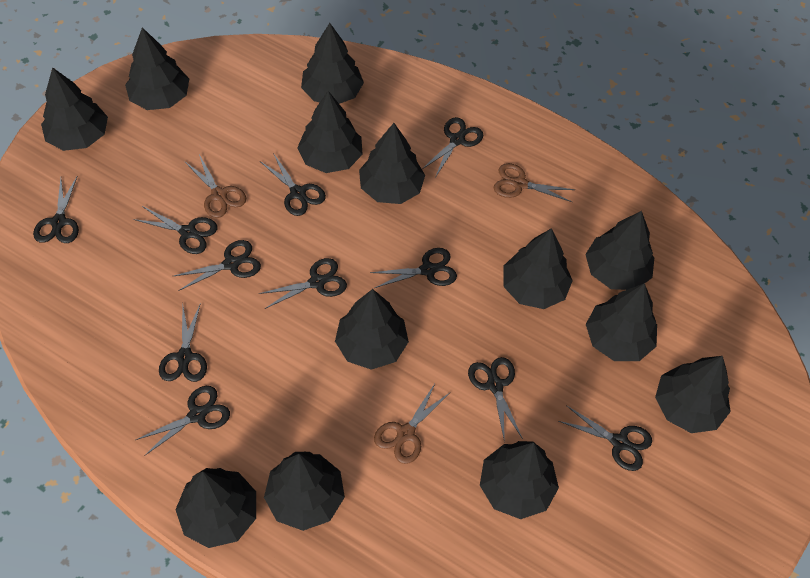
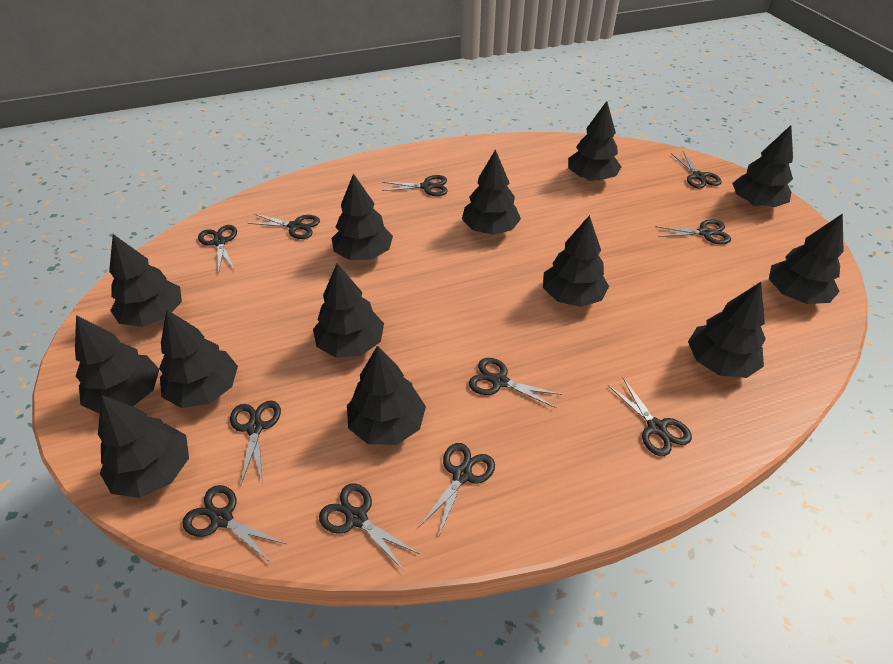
brown scissors: [184,155,246,218] [374,384,451,464] [494,163,575,202] = 3 -> none = 0

